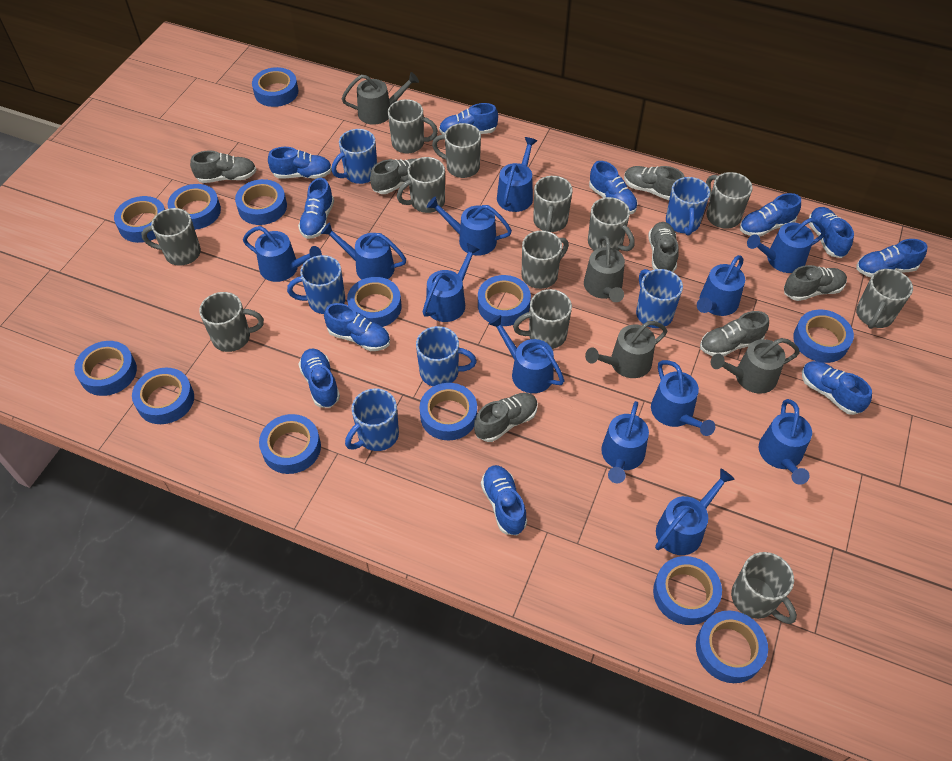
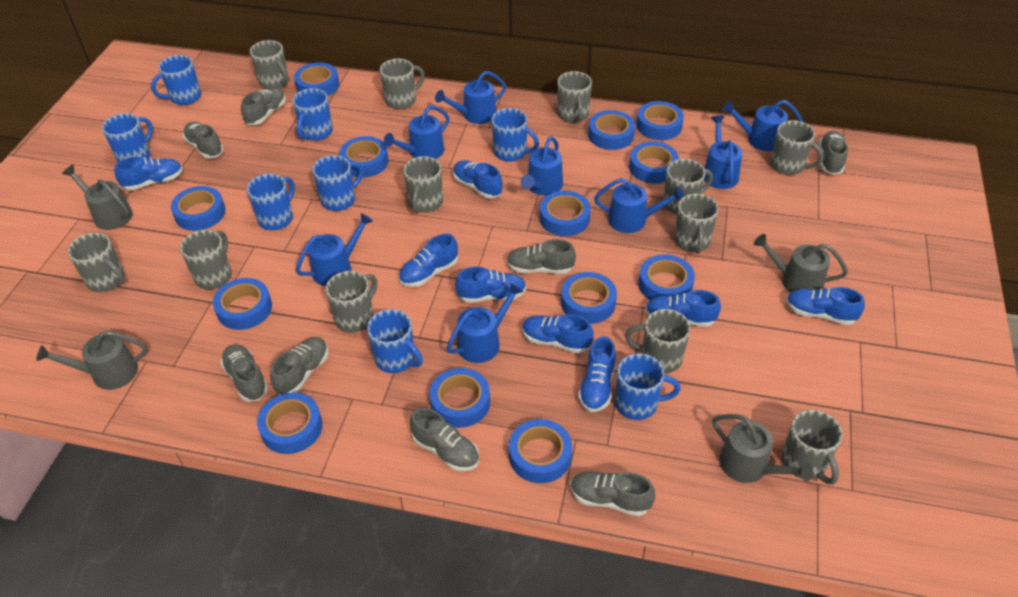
blue mug: [287,255,345,314] [332,129,377,184] [345,389,399,451] [416,326,477,386] [636,269,683,328] [666,177,710,236] = 6 -> [102,113,153,162] [151,55,201,105] [247,174,295,230] [293,88,333,141] [312,155,363,211] [367,309,423,373] [491,108,539,162] [615,353,681,420] = 8
blue shoe: [268,147,332,179] [298,178,334,239] [298,348,340,408] [324,303,390,351] [439,103,498,135] [481,465,527,535] [589,161,638,214] [740,193,801,237] [802,361,872,415] [809,207,854,258] [856,239,928,278] = 11 -> [115,157,183,191] [399,234,458,287] [453,160,502,199] [455,267,526,303] [522,314,593,353] [578,336,616,412] [645,290,721,327] [786,287,865,325] = 8
blue watering can: [243,226,322,282] [321,222,406,280] [423,243,480,322] [427,196,512,256] [488,315,564,393] [497,137,537,212] [601,401,649,483] [651,360,715,436] [655,468,735,555] [697,255,745,316] [747,218,825,273] [759,399,812,485] = 12 -> [296,213,373,286] [384,105,450,159] [435,71,506,124] [447,283,524,363] [521,136,563,195] [594,178,684,233] [704,116,743,189] [722,100,803,151] = 8
grey shoe: [190,150,256,183] [370,159,416,194] [474,393,538,442] [624,166,685,200] [648,222,679,272] [700,311,769,356] [784,265,847,301] = 7 -> [183,122,224,159] [220,344,268,402] [241,87,286,125] [270,337,329,395] [410,408,479,471] [507,239,576,274] [570,471,655,516] [819,131,848,175] = 8

